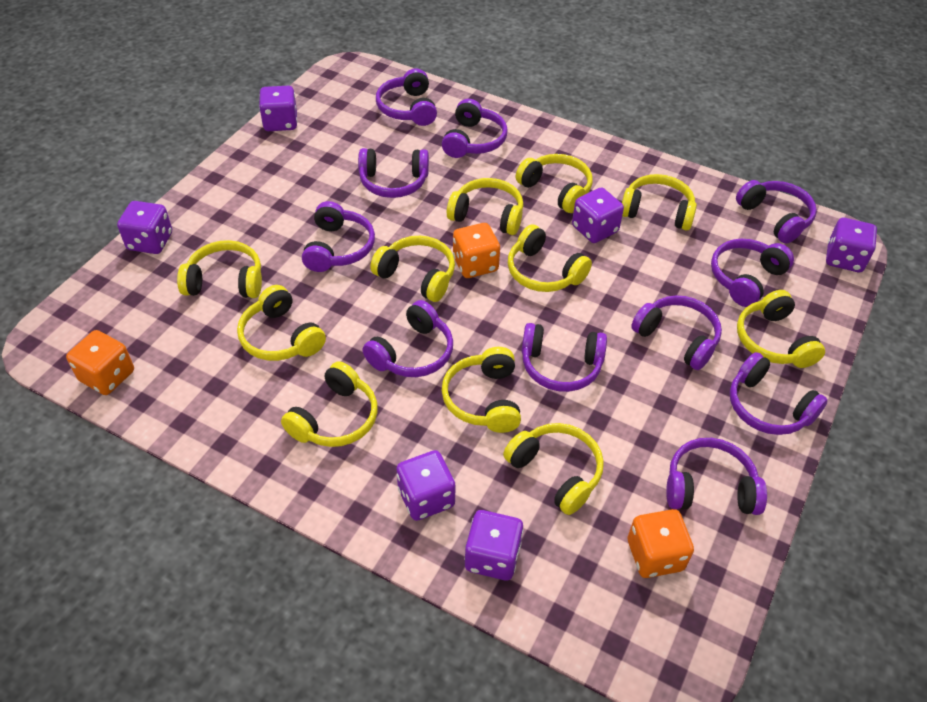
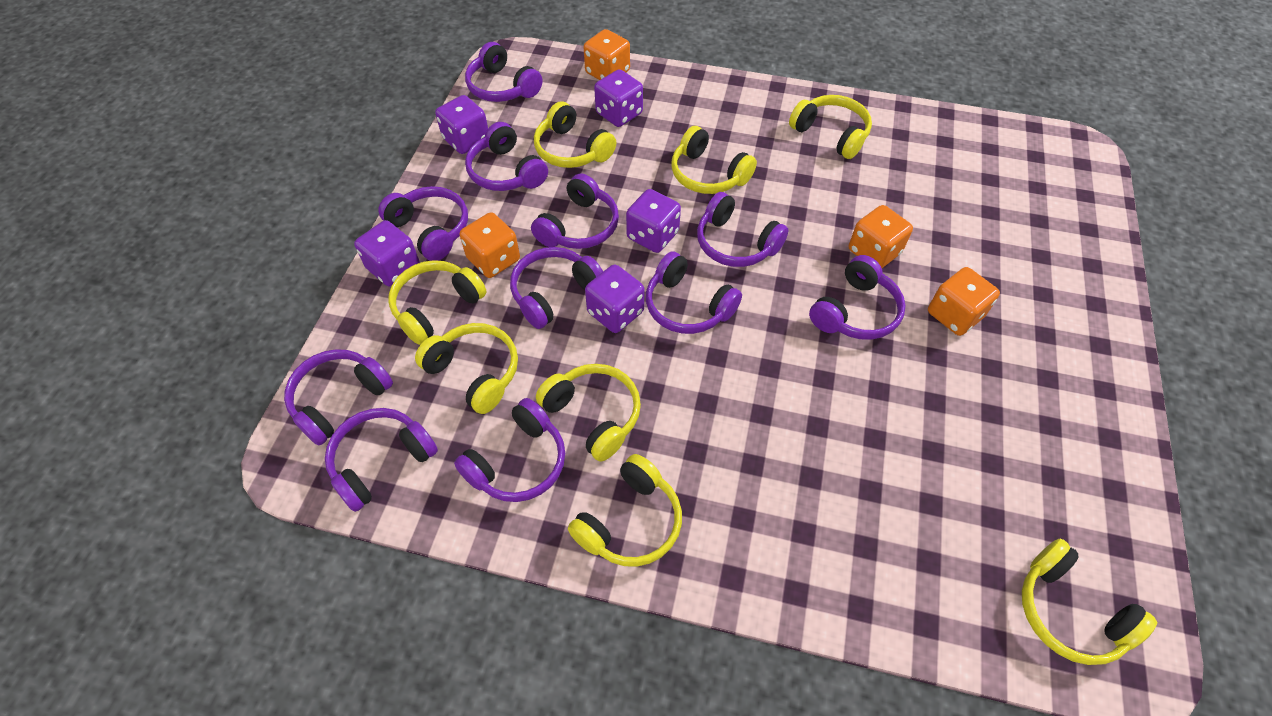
orange dice: [66,330,134,395] [453,223,500,278] [628,509,694,578] = 3 -> [460,212,520,278] [583,29,630,80] [849,205,913,268] [928,267,1000,336] = 4
purple dice: [117,201,172,254] [259,86,297,131] [396,450,456,521] [464,510,523,580] [572,187,624,243] [826,218,877,272] = 6 -> [354,220,420,286] [435,95,488,154] [585,264,645,333] [594,69,643,127] [626,189,681,253] = 5
yellow headphones: [177,240,262,298] [237,285,326,361] [281,361,378,447] [370,236,455,302] [442,347,521,433] [447,178,523,235] [503,423,604,515] [508,224,592,292] [516,154,592,213] [622,174,697,231] [737,290,825,368] = 11 -> [389,260,487,345] [415,323,518,414] [534,101,616,168] [536,364,641,462] [568,454,682,567] [672,126,757,194] [789,95,872,159] [1022,539,1157,665] = 8

